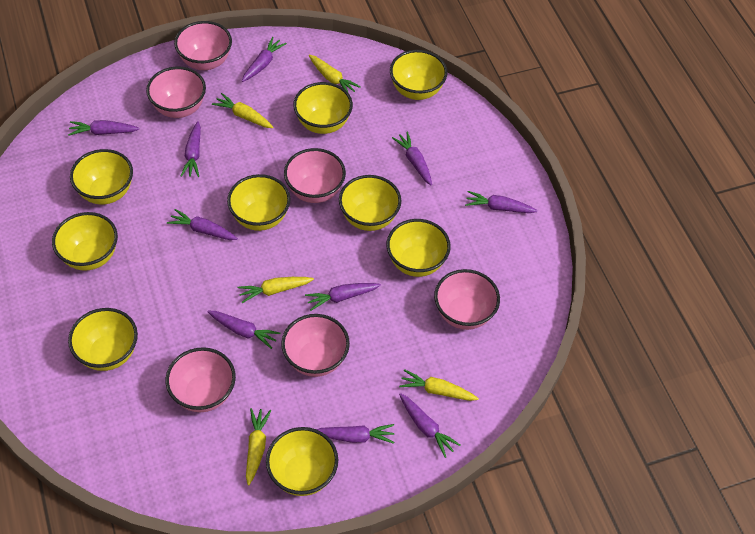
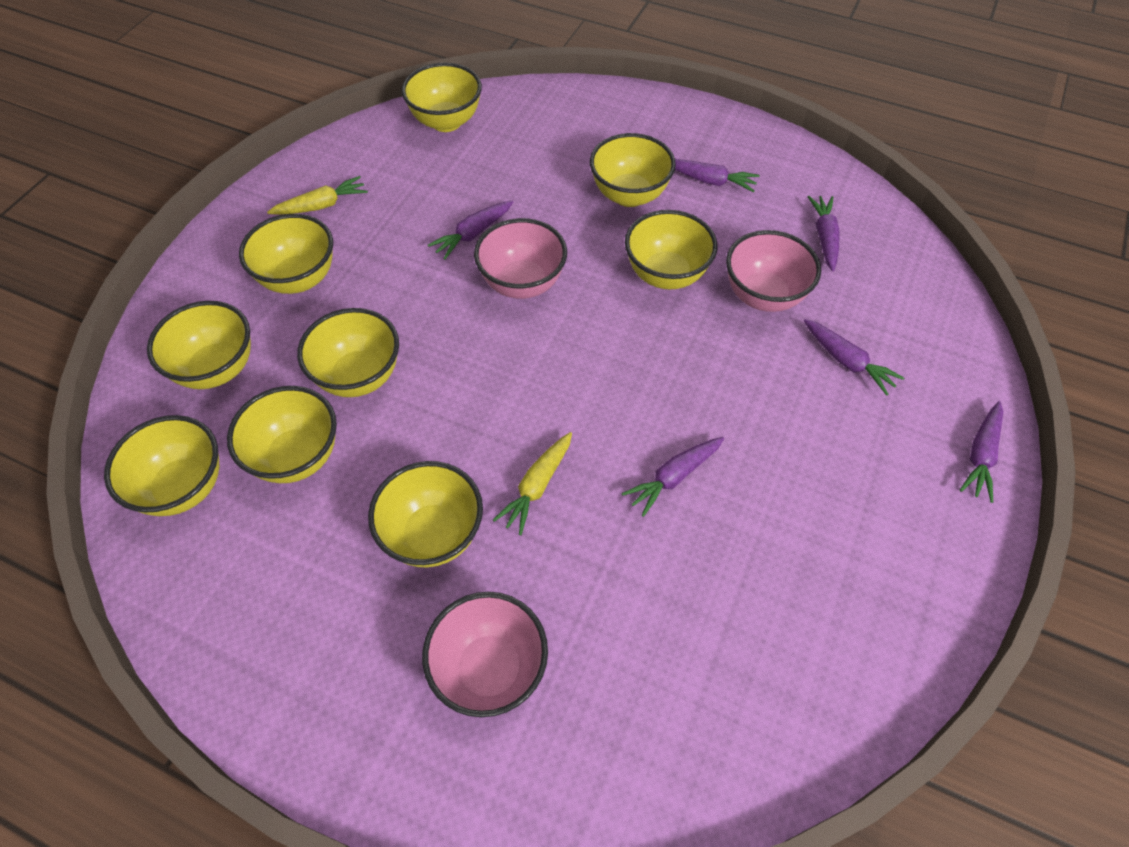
pink bowl: [146,67,206,118] [166,347,236,412] [174,21,232,70] [281,314,350,377] [284,148,346,203] [434,269,500,330] = 6 -> [422,592,548,717] [474,218,567,299] [726,230,821,312] = 3
purple carrot: [68,120,140,136] [167,209,238,240] [181,121,201,177] [207,311,280,349] [242,37,287,82] [305,283,381,311] [316,424,394,444] [392,132,432,185] [399,393,461,458] [465,191,538,213] = 10 -> [428,200,513,260] [622,437,724,517] [675,159,760,193] [804,319,904,396] [807,196,840,271] [960,401,1004,503] = 6
yellow carrot: [212,93,273,128] [237,277,314,303] [246,408,271,486] [308,54,361,92] [399,369,479,401] = 5 -> [267,176,368,215] [493,432,572,535] = 2

